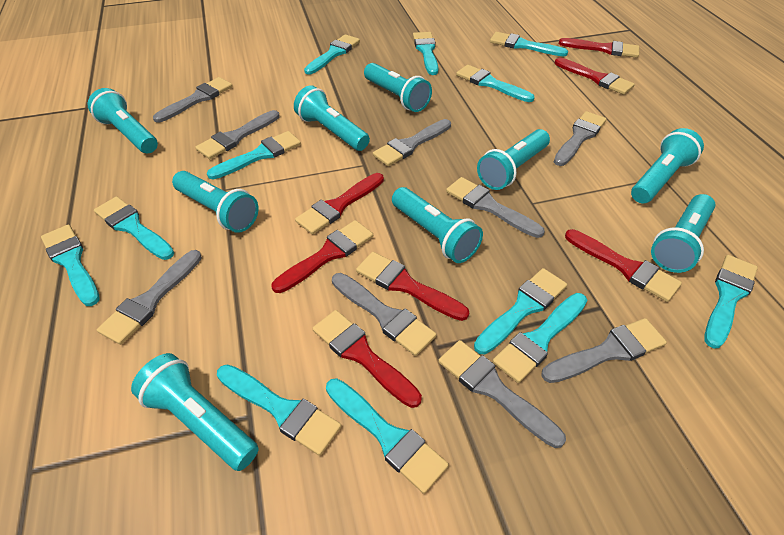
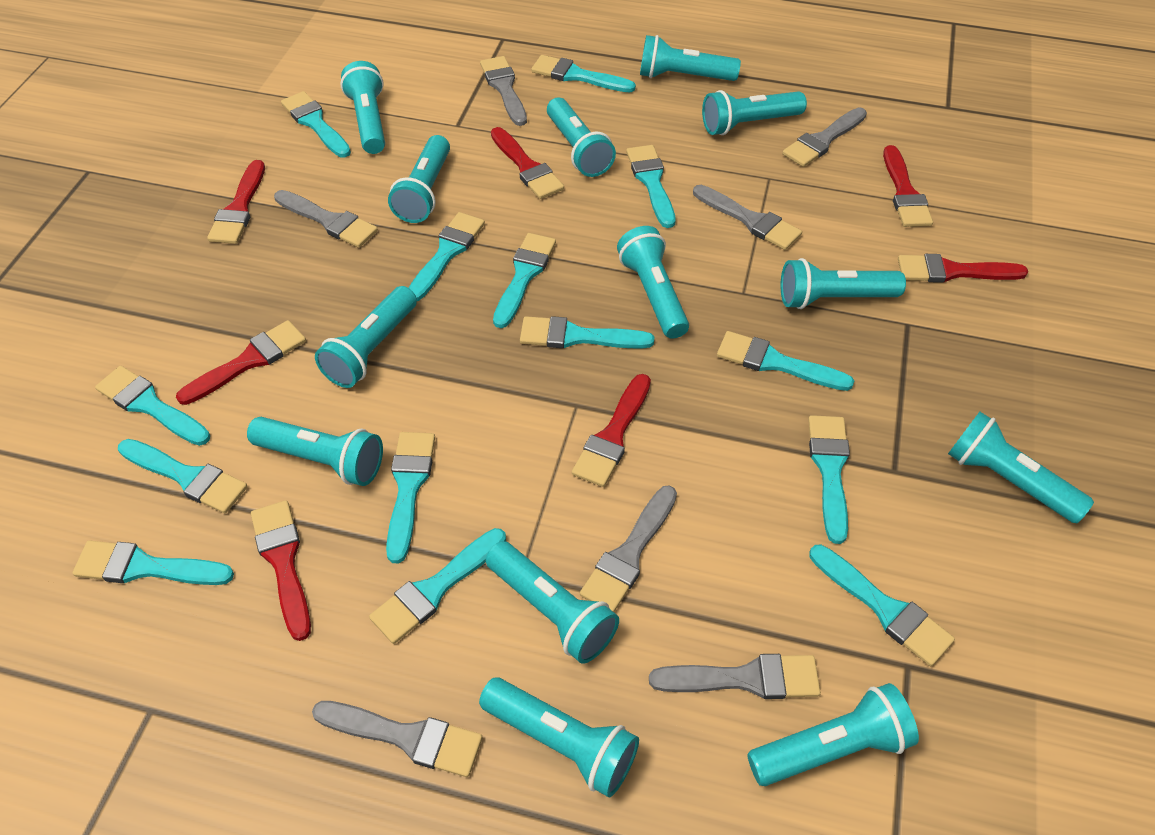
grey brush: [97,250,202,345] [153,77,233,123] [195,110,280,159] [332,273,436,356] [373,119,451,166] [438,340,566,448] [446,177,545,238] [541,318,667,383] [554,111,607,166] = 9 -> [274,190,378,248] [312,701,482,777] [480,56,527,126] [580,485,677,612] [649,654,821,699] [693,185,802,250] [782,107,867,167] = 7
turquoise brush: [41,225,100,306] [94,196,174,260] [207,131,301,179] [217,365,341,456] [304,34,360,75] [326,378,449,494] [413,32,438,75] [456,65,535,102] [474,268,567,355] [490,32,568,56] [492,293,587,383] [704,255,758,349] = 12 -> [73,540,234,585] [95,366,210,446] [118,439,248,513] [281,91,351,158] [369,528,506,644] [386,432,435,563] [409,212,485,301] [493,233,556,328] [520,316,654,349] [531,55,636,92] [626,145,675,228] [717,331,854,391] [808,415,850,544] [809,544,955,666] = 14
turquoise flashlight: [88,88,158,153] [131,353,259,471] [172,171,259,233] [294,85,370,151] [364,63,432,112] [392,187,483,263] [477,129,550,190] [631,128,704,203] [651,194,715,273] = 9 -> [247,417,383,486] [315,286,417,388] [340,61,385,154] [388,135,450,223] [479,678,639,797] [486,541,619,664] [547,98,616,177] [617,226,689,339] [640,35,741,81] [702,90,807,135] [747,683,919,786] [780,258,906,309] [948,412,1094,523] = 13

